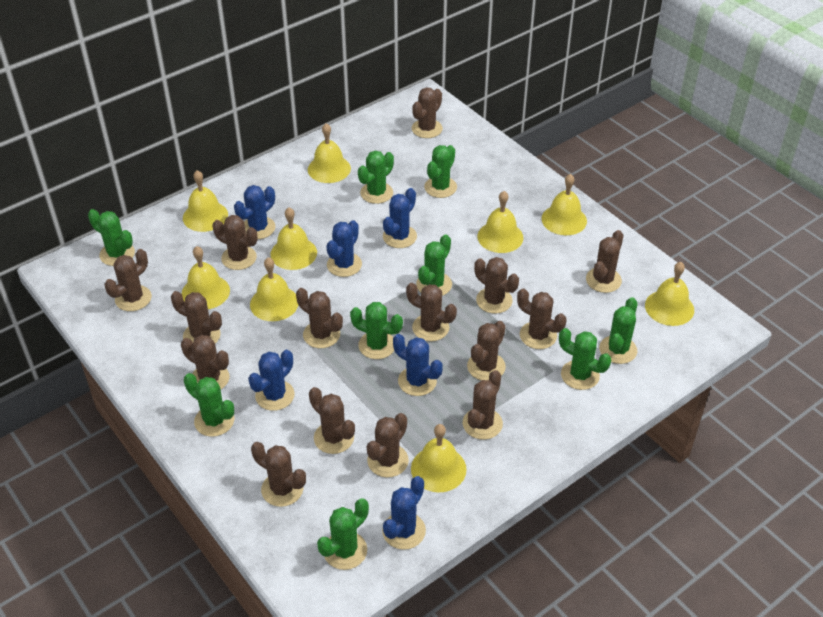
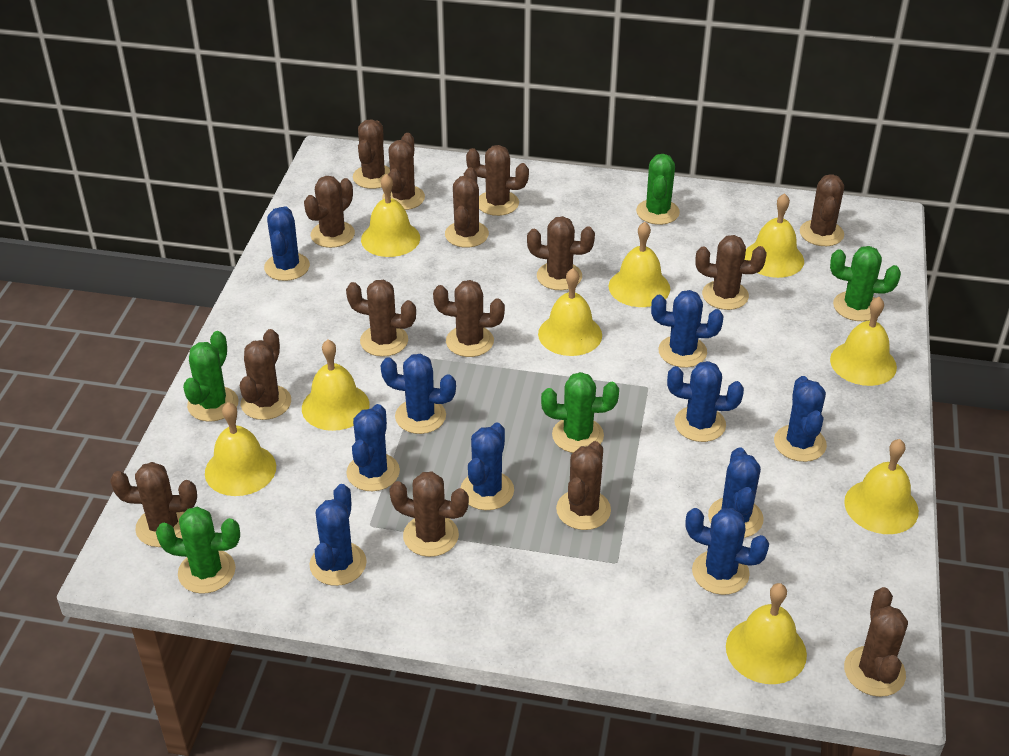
blue cactus: [234,185,276,239] [248,350,295,411] [326,220,362,277] [382,476,426,550] [383,188,417,248] [393,334,443,396] = 6 -> [264,206,310,281] [310,484,367,586] [346,404,400,491] [381,354,456,434] [461,423,514,510] [651,290,723,368] [667,361,744,442] [685,508,769,595] [708,447,764,538] [774,376,827,462] = 10
green cactus: [88,209,135,266] [184,373,234,437] [317,498,369,570] [350,302,403,359] [358,151,394,204] [416,234,452,296] [424,145,457,198] [559,328,611,390] [599,297,637,364] = 9 -> [156,507,240,594] [183,331,239,422] [541,372,619,453] [636,154,680,225] [830,246,901,321] = 5

